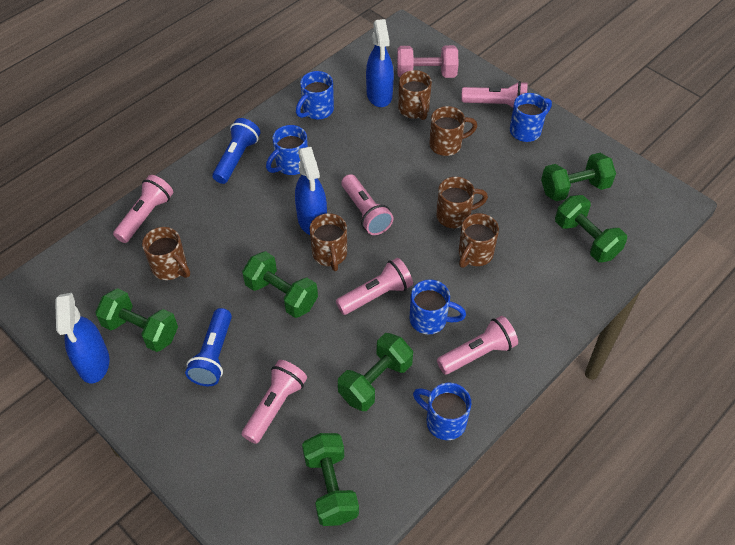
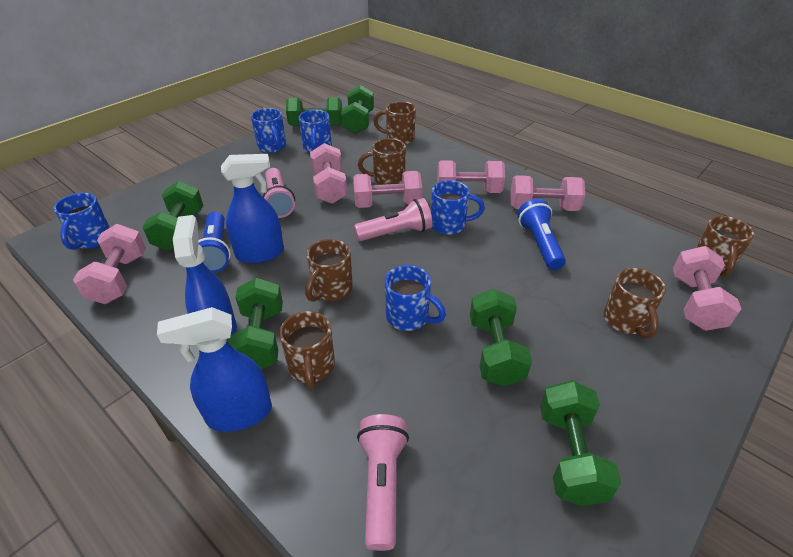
pink dumbbell: [397,45,458,78] = 1 -> [73,224,146,304] [310,143,347,204] [353,171,422,208] [437,161,505,193] [510,175,585,211] [673,246,741,331] = 6
pink flashlight: [113,175,173,243] [242,360,307,444] [336,258,413,315] [341,174,394,235] [437,316,518,374] [461,81,528,108] = 6 -> [263,168,295,218] [354,198,432,241] [357,414,409,551] = 3

